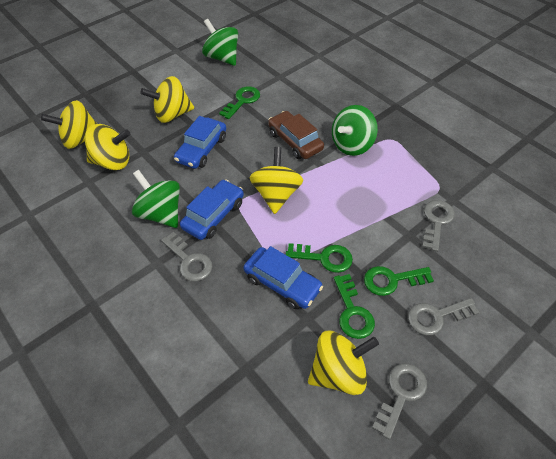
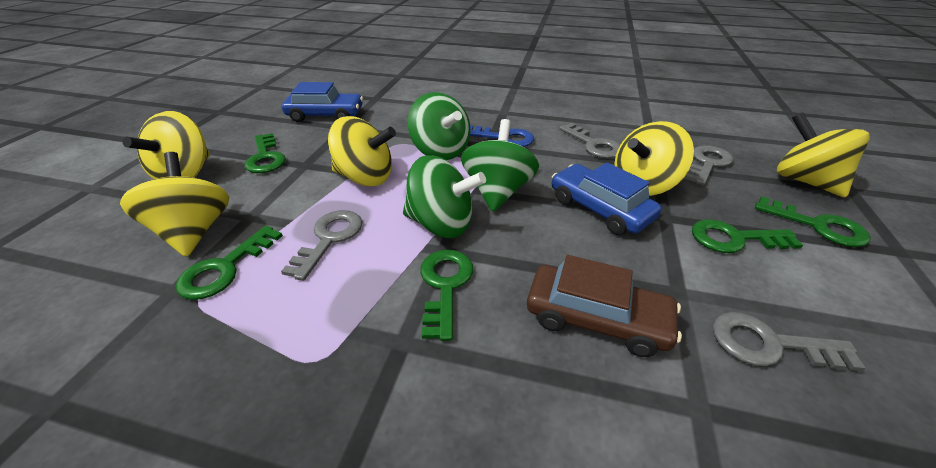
blue car: [174,116,226,169] [180,179,244,240] [243,246,323,309] = 3 -> [282,82,363,122] [552,163,662,235] = 2
blue key: none = 0 -> [470,125,534,147] = 1
green key: [219,86,260,119] [285,243,353,273] [334,274,375,339] [364,266,434,296] = 4 -> [176,226,283,300] [245,133,286,173] [420,250,474,341] [692,219,803,253] [755,196,871,247] = 5

